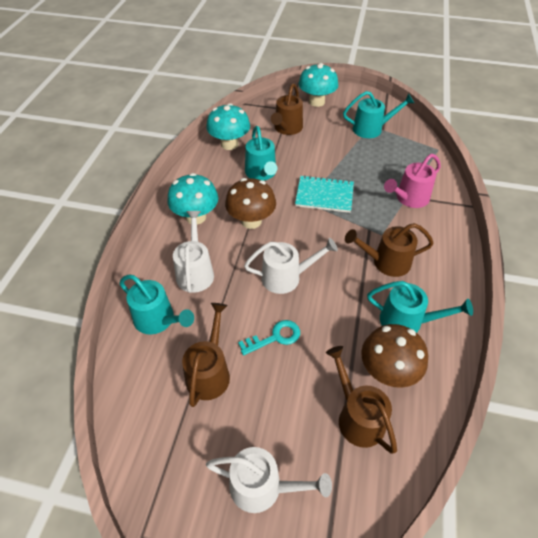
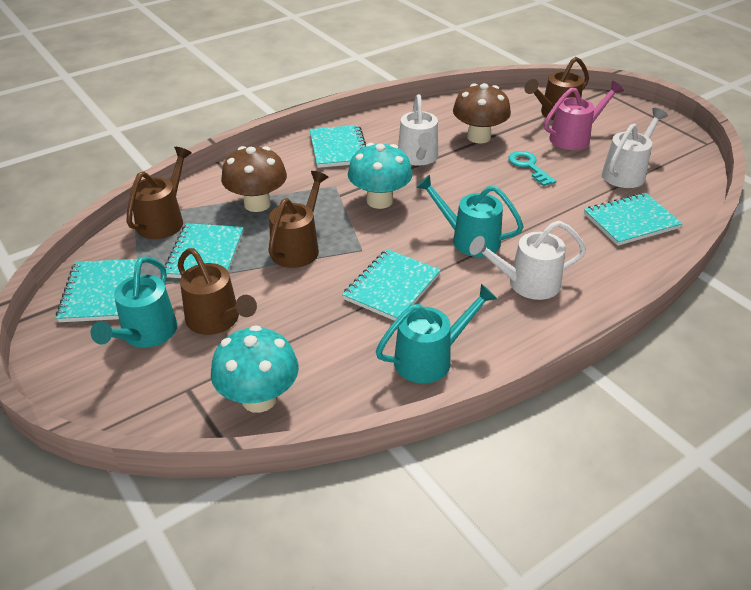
turquoise mushroom: [167,173,218,225] [206,103,250,150] [299,63,338,107] = 3 -> [211,325,299,413] [348,143,412,209] = 2
turquoise notebook: [295,175,354,213] = 1 -> [56,259,138,322] [165,223,244,278] [309,125,366,168] [342,249,441,321] [584,193,683,246] = 5
turquoise watering can: [119,275,194,334] [245,126,277,181] [343,91,414,138] [367,281,473,333] = 4 -> [91,256,177,348] [376,284,497,383] [416,175,524,257] = 3

